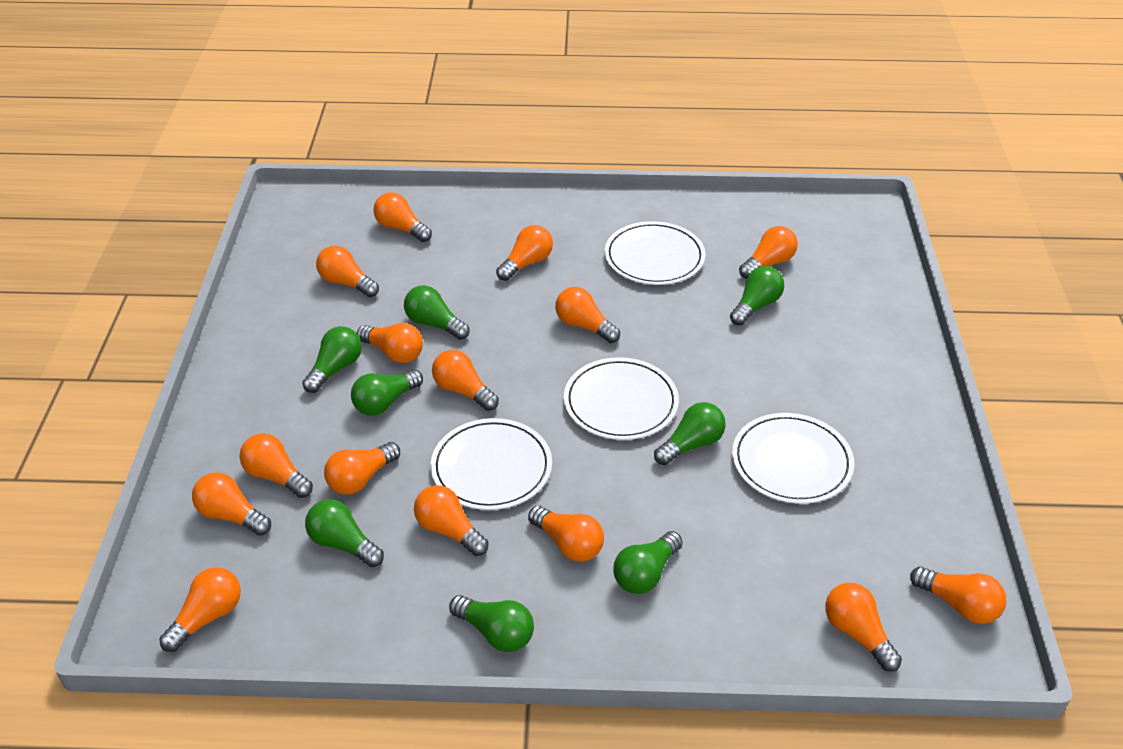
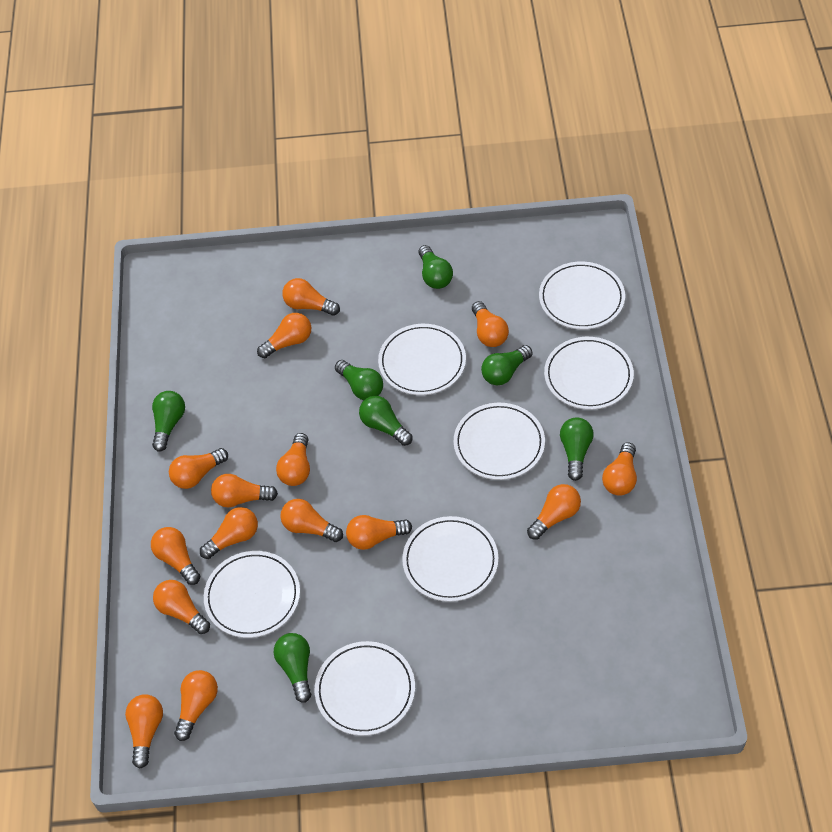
green light bulb: [302,326,362,393] [305,499,384,567] [351,369,423,416] [404,285,470,340] [449,595,534,652] [613,531,683,594] [654,402,726,465] [730,266,784,326] = 8 -> [152,391,185,452] [274,633,311,703] [335,360,383,400] [359,396,413,446] [418,245,453,289] [481,345,533,386] [560,417,593,481] = 7
white plate: [431,418,552,510] [564,357,679,440] [605,221,706,285] [732,413,854,504] = 4 -> [204,551,300,638] [315,641,415,736] [378,324,466,395] [402,516,498,602] [454,403,545,480] [539,261,625,330] [544,337,634,410] = 7

